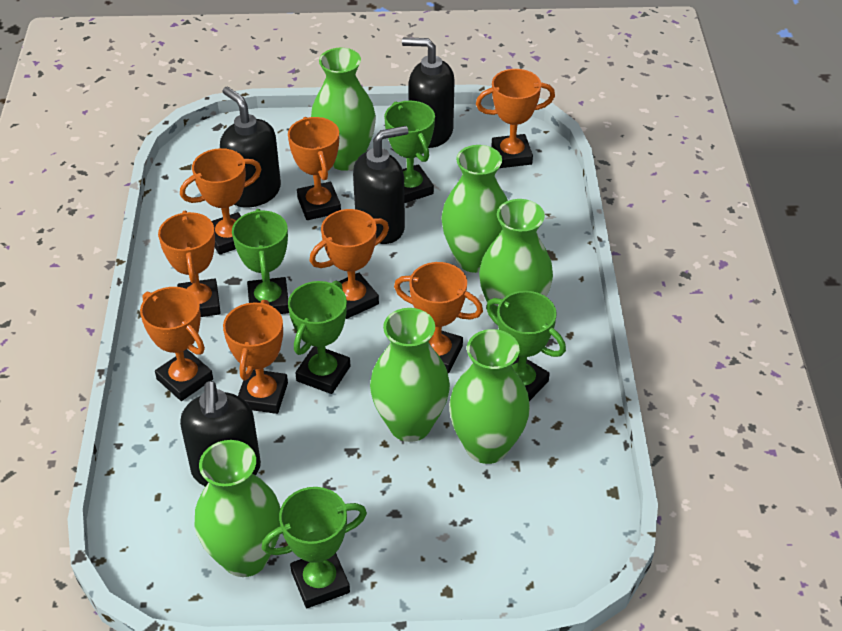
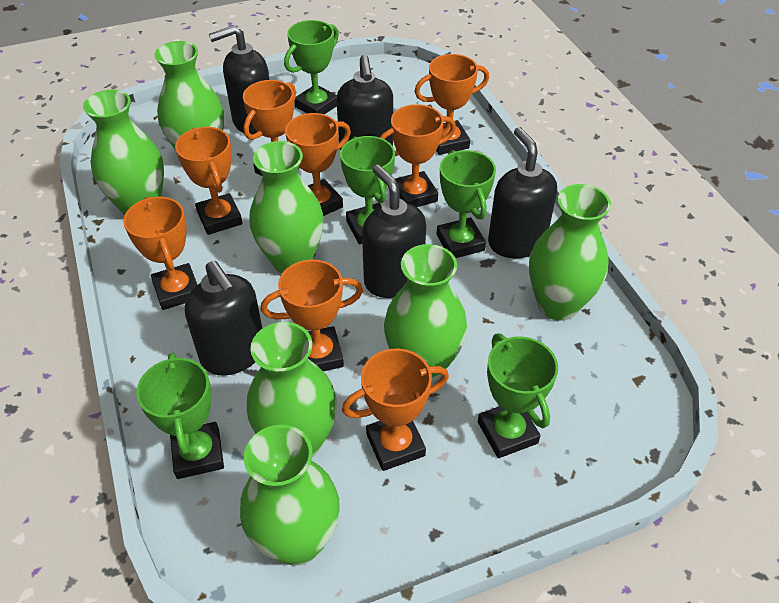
black soap dispenser: [180,381,261,487] [220,86,281,207] [353,126,408,244] [402,37,454,148] = 4 -> [185,261,263,375] [209,25,269,134] [337,55,393,151] [362,165,426,298] [488,127,557,258] = 5
green vase: [195,440,281,577] [311,48,376,171] [370,308,450,442] [441,145,508,273] [449,329,530,464] [479,199,553,316] = 6 -> [83,90,164,215] [154,41,224,150] [240,425,340,566] [247,322,337,458] [249,141,324,273] [384,244,467,382] [529,184,611,321] = 7

